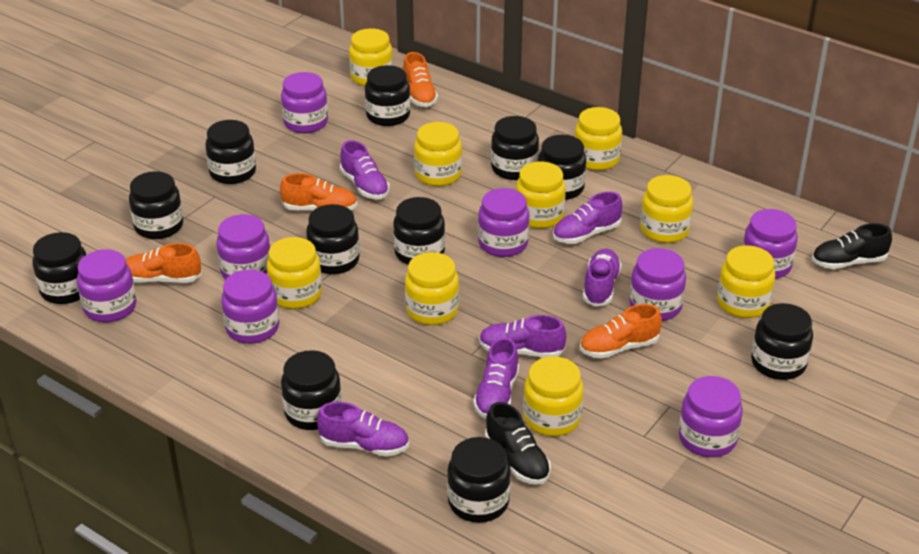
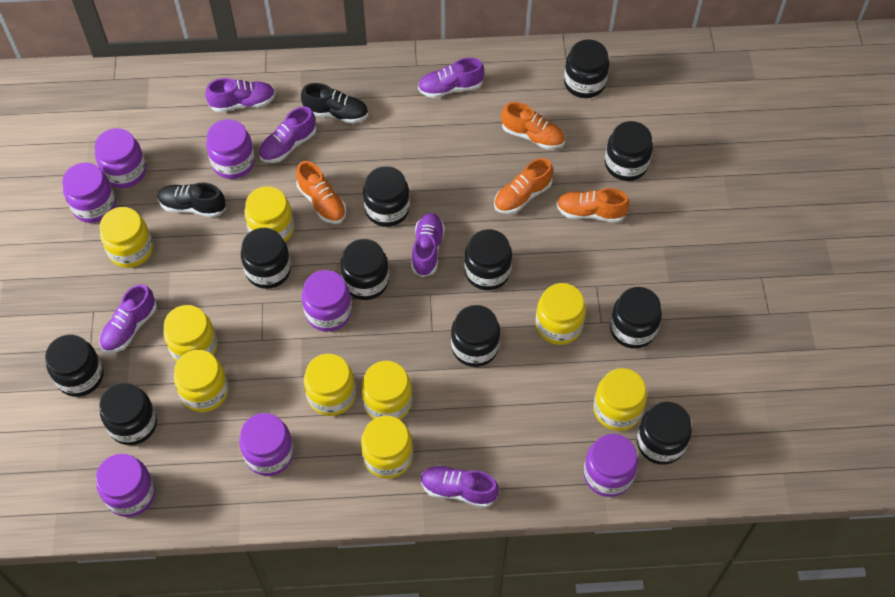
purple jar: [77,250,136,323] [217,214,270,279] [221,269,279,344] [281,72,328,133] [478,188,529,257] [630,248,686,321] [679,376,743,457] [743,209,798,279] = 8 -> [62,163,116,223] [95,128,146,188] [96,454,155,517] [206,119,255,179] [239,413,294,476] [302,270,352,332] [583,434,638,497] = 7

